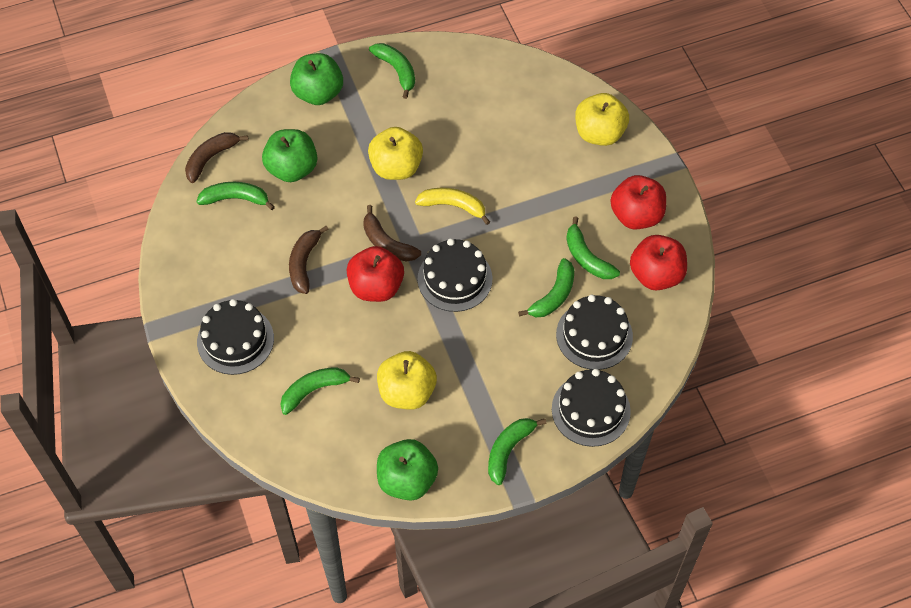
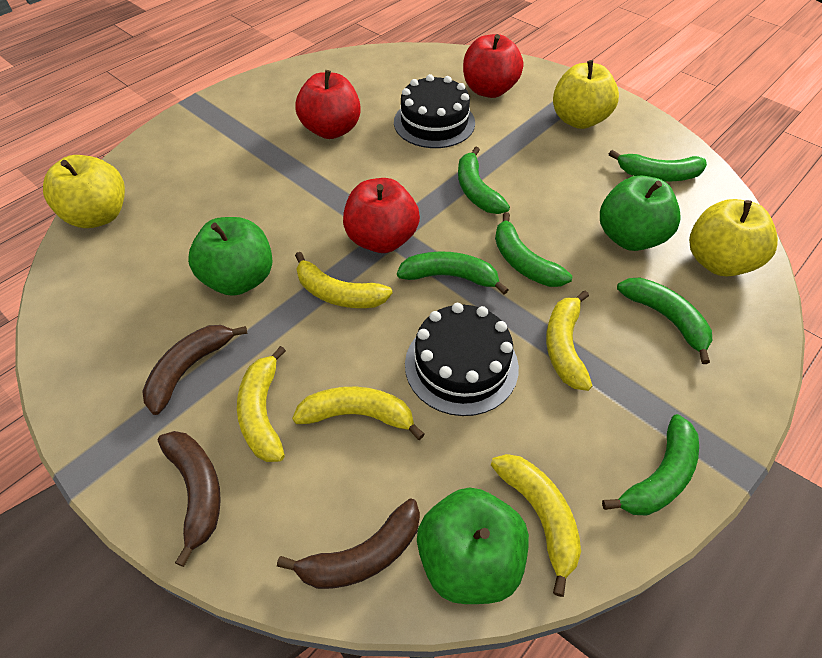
black cake: [197,299,274,375] [418,238,492,312] [552,369,631,447] [556,295,633,370] = 4 -> [394,74,475,148] [405,303,519,416] = 2
yellow banana: [415,188,490,225] = 1 -> [237,346,286,462] [292,387,425,440] [295,252,393,308] [491,454,581,597] [546,291,592,391] = 5

